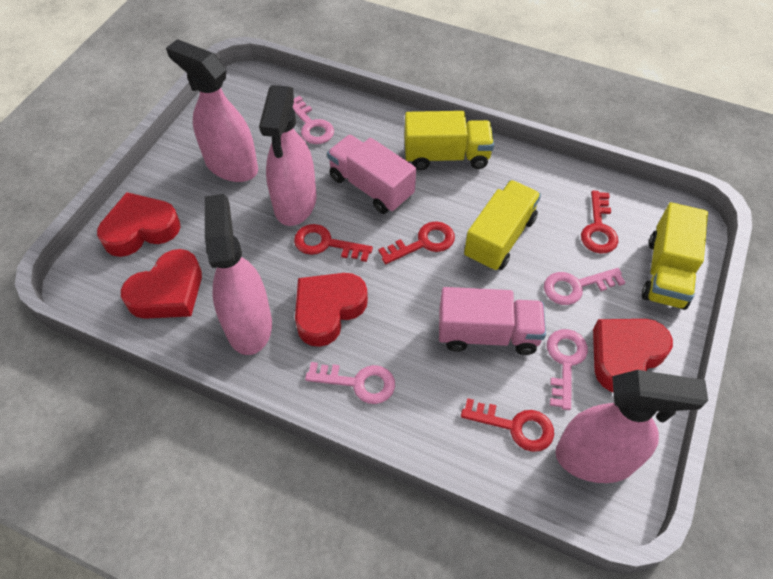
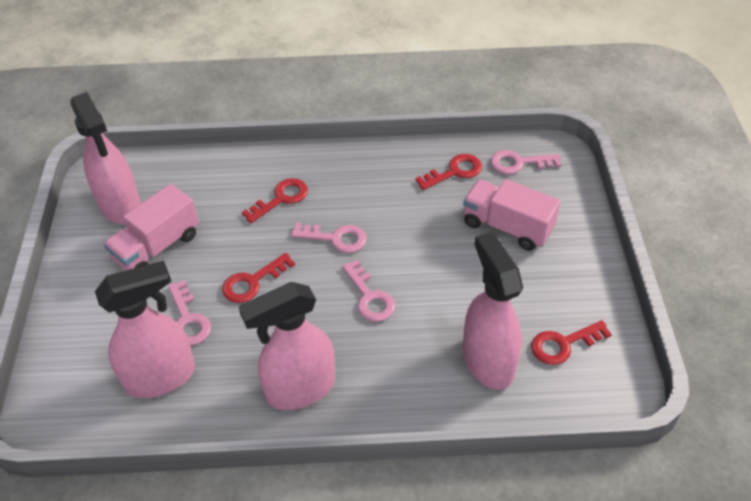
red heart: [97,192,180,257] [121,249,202,319] [295,273,368,347] [593,319,673,392] = 4 -> none = 0
yellow truck: [405,111,494,170] [464,180,541,271] [642,202,708,310] = 3 -> none = 0

